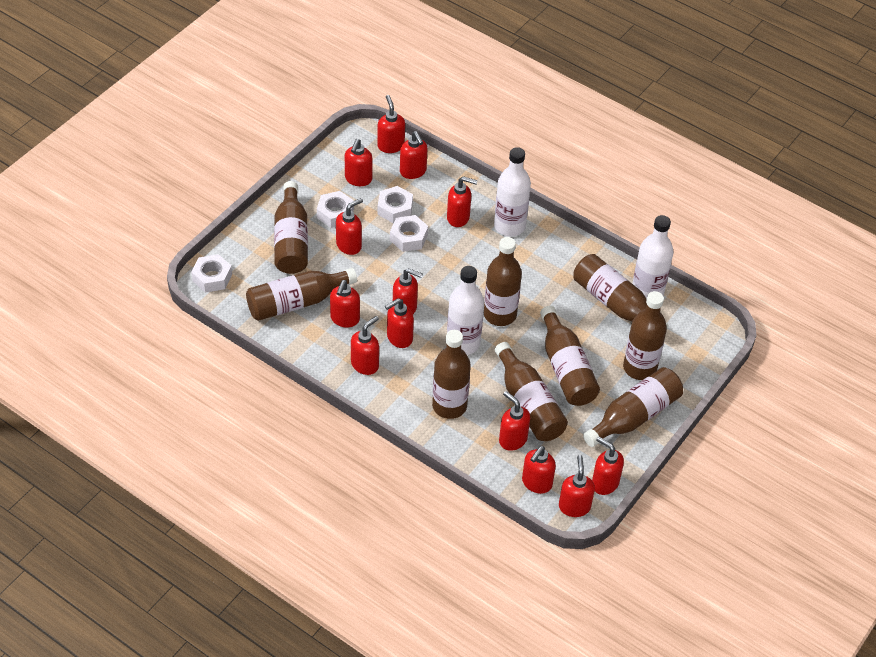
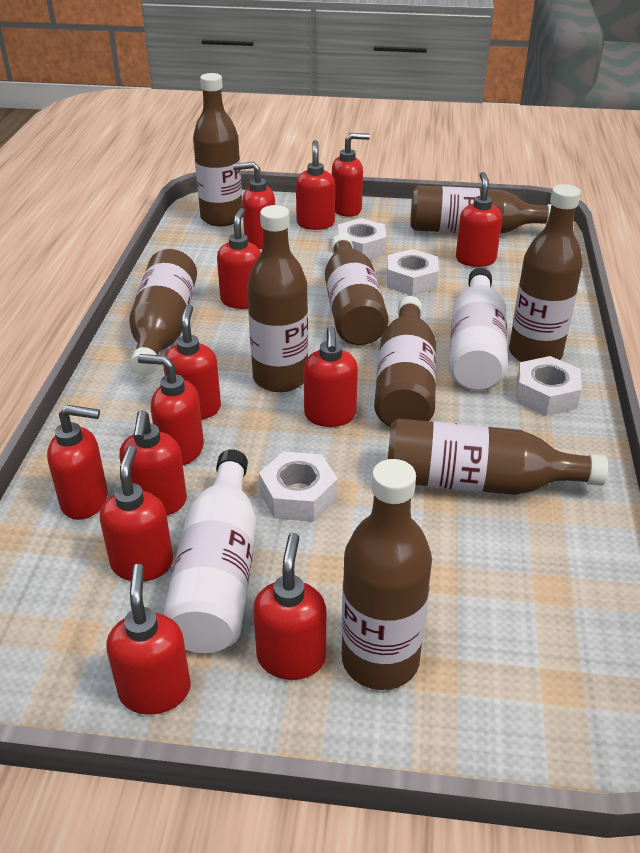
white bottle: [447,266,484,355] [494,147,531,236] [632,215,674,299] = 3 -> [163,449,257,653] [449,268,508,391] = 2

